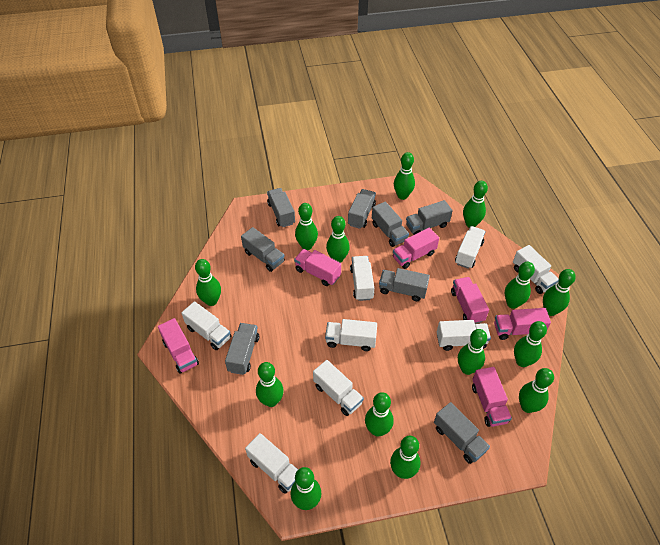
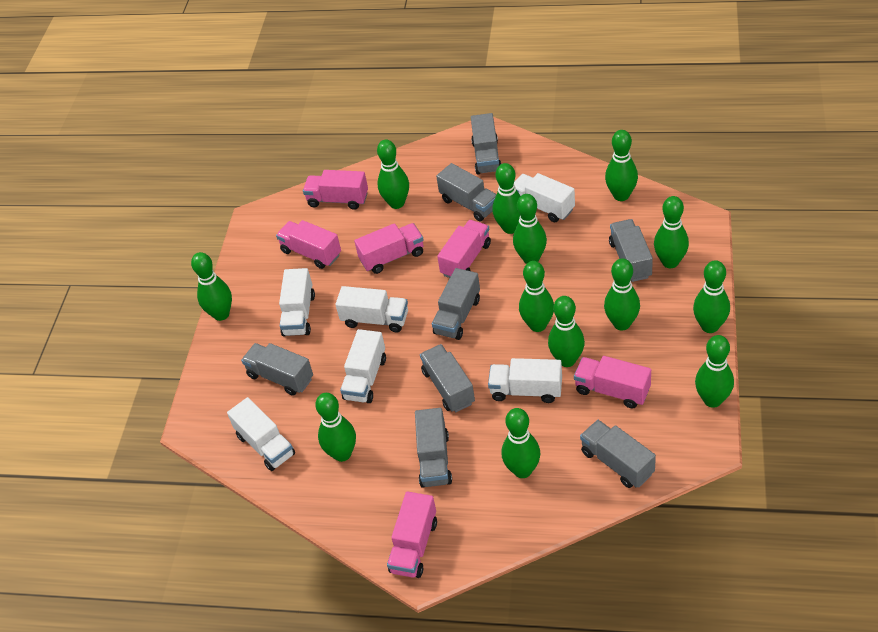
green bowling pin: [195,259,221,306] [256,362,284,407] [291,467,322,510] [295,203,318,250] [326,216,350,263] [365,392,394,437] [390,436,421,479] [394,152,415,200] [458,329,487,375] [463,181,488,228] [505,262,535,309] [514,321,547,367] [519,368,554,413] [543,269,576,316] = 14 -> [191,252,232,321] [315,393,356,462] [377,140,409,209] [492,163,520,234] [502,408,540,478] [513,194,547,264] [519,261,554,332] [548,296,585,367] [604,258,640,330] [605,130,638,201] [654,196,689,268] [693,260,730,333] [695,335,734,408] = 13
white truck: [181,301,231,350] [245,433,298,494] [313,360,364,416] [325,319,377,351] [350,256,374,301] [437,320,491,351] [455,226,486,269] [513,245,559,294] = 8 -> [227,397,295,471] [279,268,315,336] [335,286,408,333] [340,329,386,403] [488,358,562,403] [514,173,575,222] = 6

